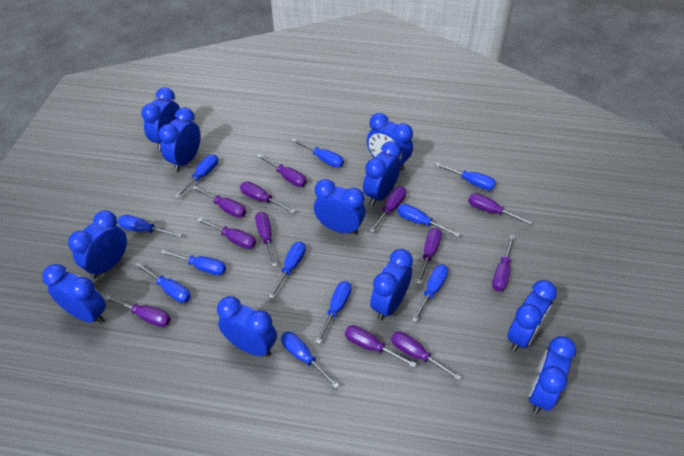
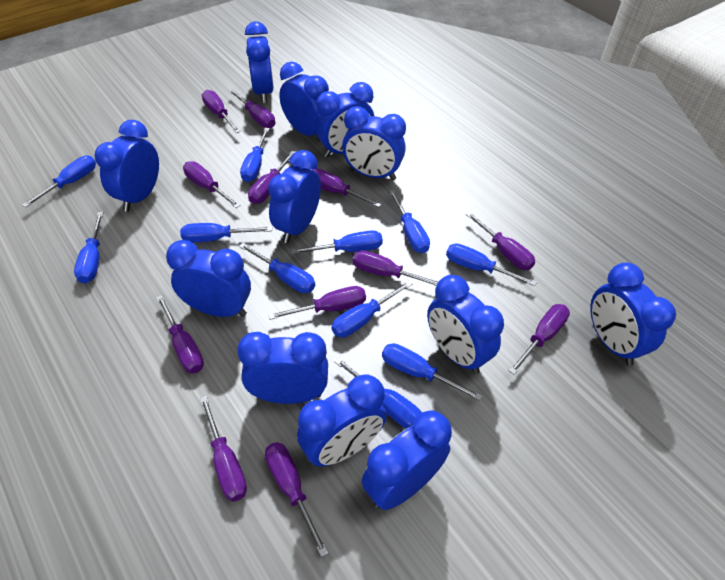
blue clock: [42,264,106,324] [68,210,127,279] [141,87,180,151] [159,107,201,172] [217,296,277,357] [314,179,365,235] [363,141,401,206] [367,113,413,170] [370,249,413,320] [507,280,557,352] [529,336,576,414] = 11 -> [95,120,159,212] [166,240,251,317] [237,332,328,404] [245,21,274,103] [268,150,321,243] [279,62,329,142] [297,374,387,467] [315,82,374,158] [342,106,406,180] [362,410,452,510] [427,275,504,374] [590,263,676,366] = 12

